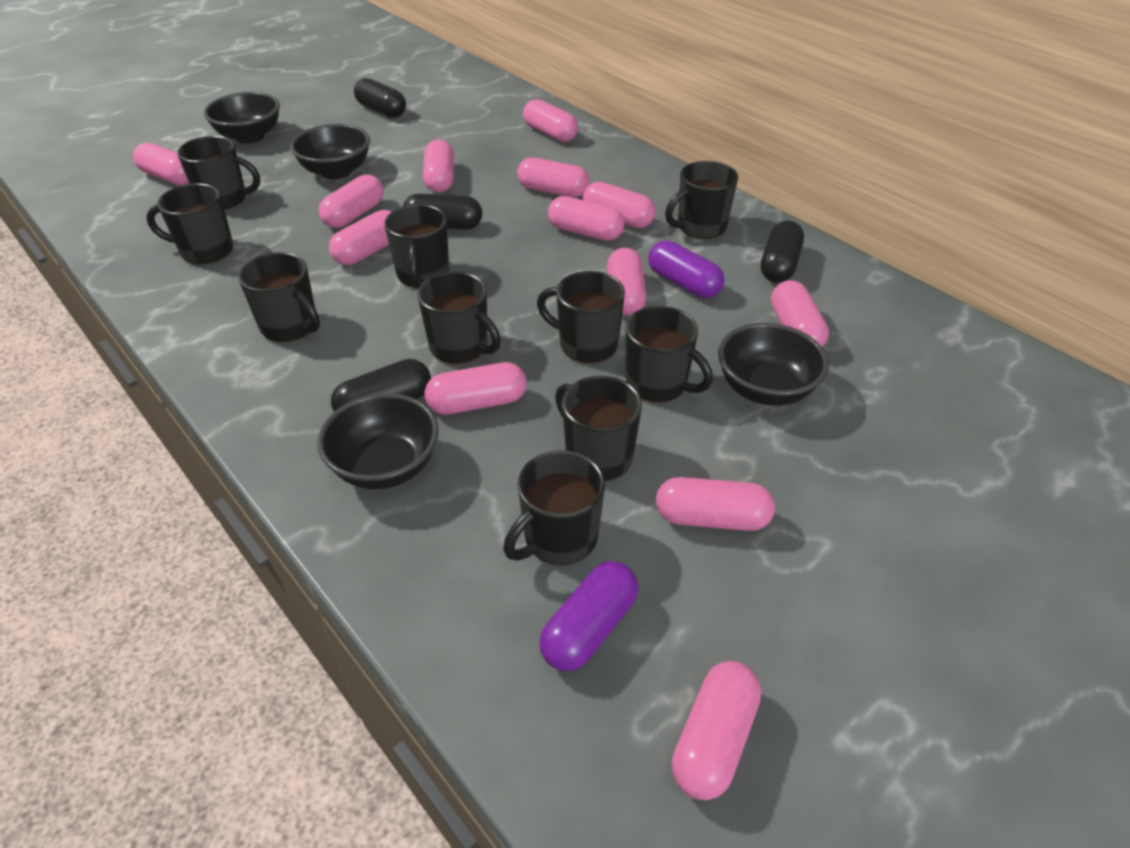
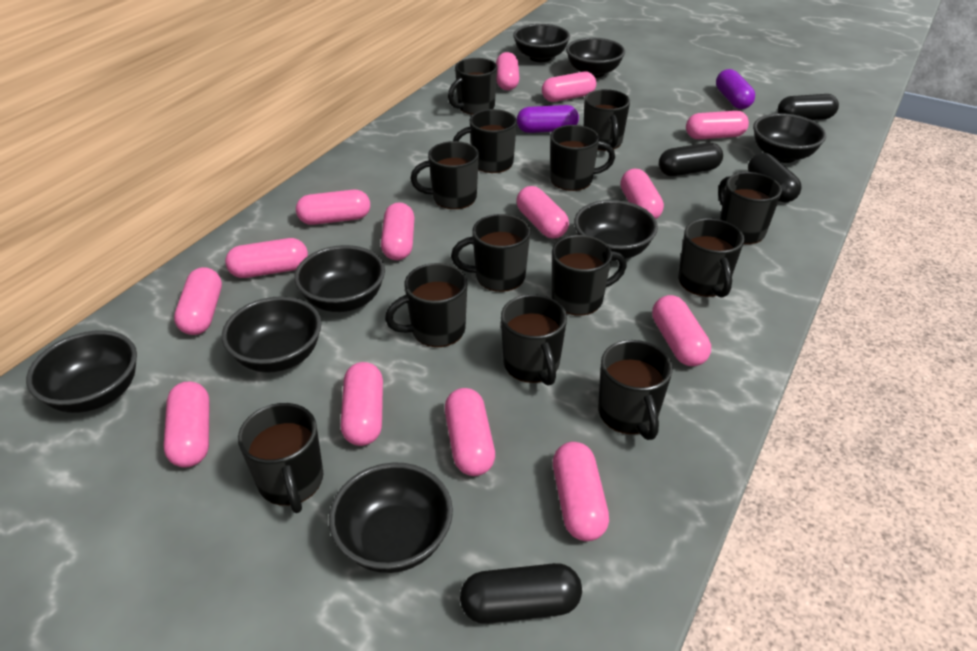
black bowl: [204,92,280,144] [290,124,370,179] [317,393,439,489] [718,323,829,406] = 4 -> [26,330,137,413] [222,296,322,373] [294,245,385,312] [329,463,453,573] [513,24,570,62] [566,38,625,78] [574,200,658,261] [753,113,826,163] = 8
black mug: [146,183,233,265] [177,136,260,210] [238,252,320,342] [384,204,449,288] [418,272,501,364] [503,450,605,565] [537,271,625,363] [555,376,642,481] [626,306,713,403] [665,161,738,239] = 10 -> [238,403,323,513] [385,263,467,347] [410,141,479,209] [448,58,497,115] [451,214,530,292] [453,109,517,173] [501,294,567,386] [550,125,615,191] [552,235,627,316] [584,89,630,151] [598,340,673,440] [678,218,744,298] [718,172,782,244] = 13
pink capsule: [133,143,189,185] [319,174,384,228] [329,210,391,265] [423,140,454,192] [425,362,527,415] [517,157,589,197] [523,99,578,142] [548,196,624,241] [583,182,656,228] [607,248,646,316] [656,477,775,531] [672,661,761,800] [771,280,829,347] = 13 -> [164,381,210,468] [174,267,222,335] [225,238,308,278] [296,190,370,225] [340,362,383,446] [381,202,415,260] [445,388,495,476] [496,52,519,91] [517,186,569,239] [542,72,596,102] [553,442,609,541] [620,169,664,219] [652,295,711,366] [686,111,749,139] = 14

